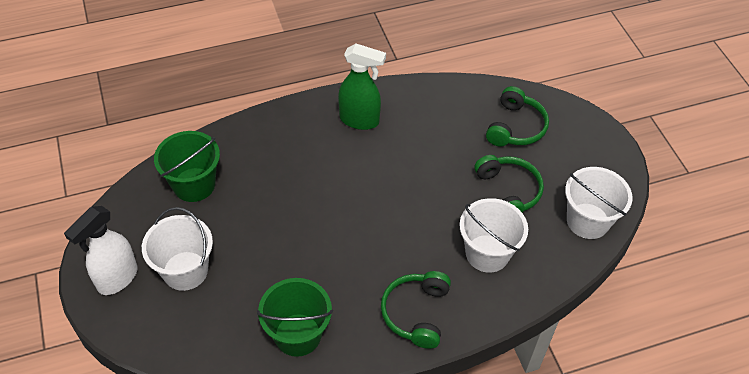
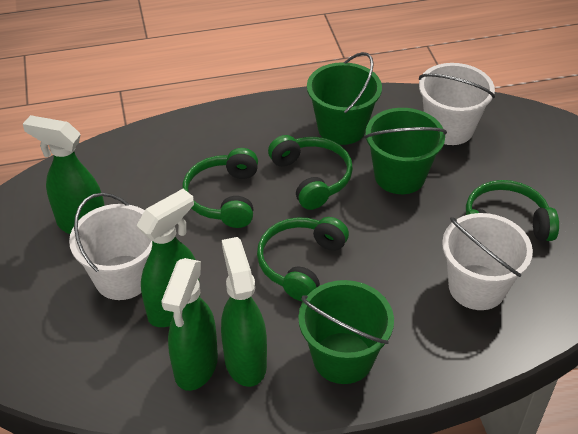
green bucket: [154,131,220,202] [257,278,333,357] = 2 -> [298,280,394,384] [307,52,382,145] [364,108,447,194] = 3
green headphones: [381,271,451,349] [474,155,544,213] [486,86,549,147] = 3 -> [182,148,258,228] [257,217,349,302] [268,135,353,210] [466,180,559,241] = 4
green spray bottle: [338,44,386,130] = 1 -> [23,115,105,234] [136,189,200,327] [161,258,218,391] [221,237,267,387] = 4
white spray bottle: [64,206,138,295] = 1 -> none = 0

